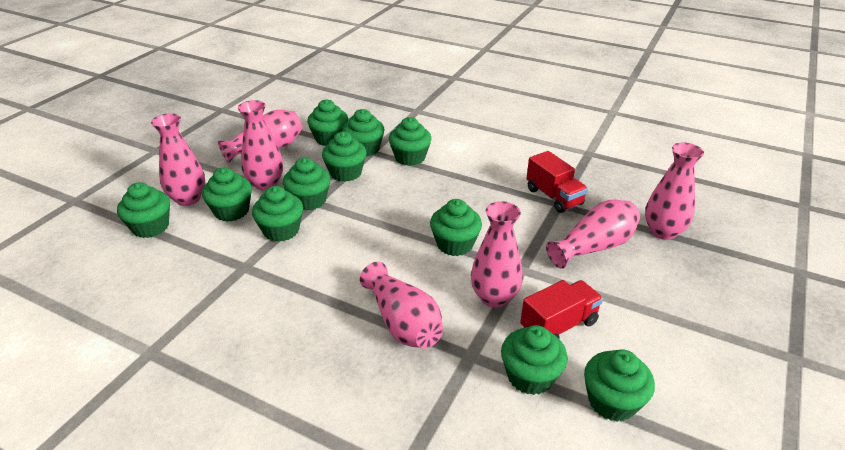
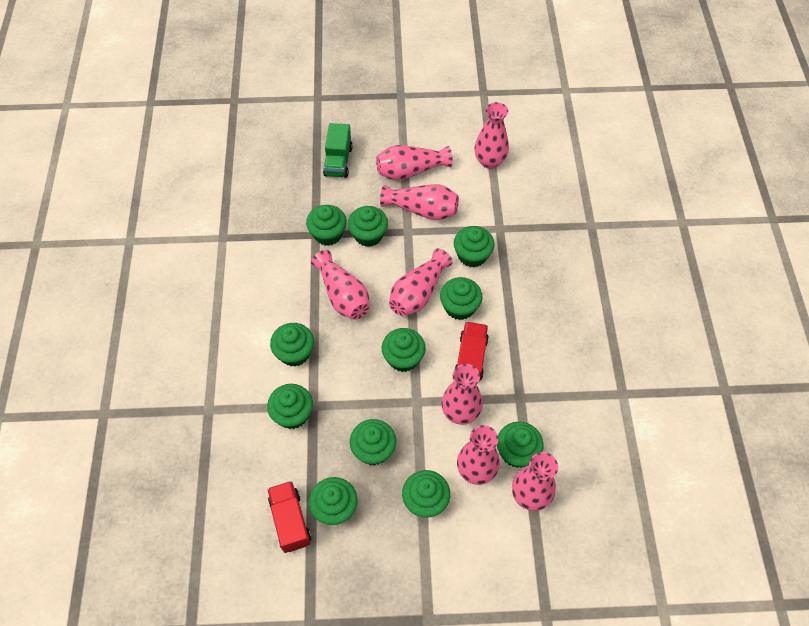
green truck: none = 0 -> [323,123,353,178] = 1
pink vase: [151,113,205,206] [218,110,302,163] [238,100,283,191] [360,262,443,349] [471,201,523,308] [546,200,640,268] [645,143,704,240] = 7 -> [311,250,369,320] [376,145,453,180] [380,184,459,220] [389,249,452,316] [441,364,483,425] [457,425,500,485] [474,102,509,169] [512,452,558,511] = 8

